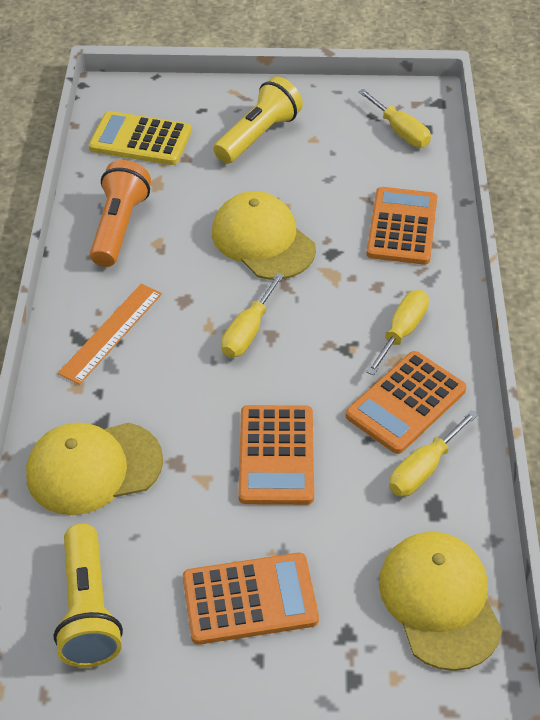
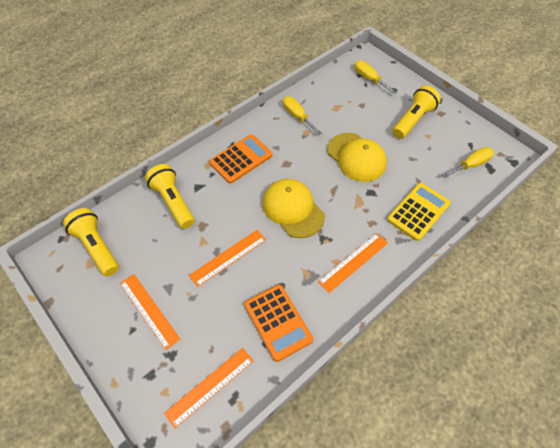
orange calculator: [183,553,319,645] [238,405,314,505] [346,351,466,454] [366,187,437,265] = 4 -> [209,134,272,184] [244,285,313,362] = 2
orange flashlight: [90,160,151,267] = 1 -> none = 0
orange ruler: [58,284,162,385] = 1 -> [120,274,181,350] [164,348,254,428] [189,230,266,287] [318,233,388,293] = 4
yellow cap: [26,423,163,515] [212,191,316,280] [379,532,502,671] = 3 -> [262,179,325,238] [327,133,387,182] = 2
yellow flashlight: [54,524,123,667] [213,76,303,164] = 2 -> [63,208,119,276] [145,164,194,229] [393,86,441,139] = 3
yellow screwdriver: [221,273,284,358] [358,89,431,148] [366,290,429,376] [389,410,478,496] = 4 -> [283,96,322,135] [354,61,397,94] [442,147,494,178] = 3

